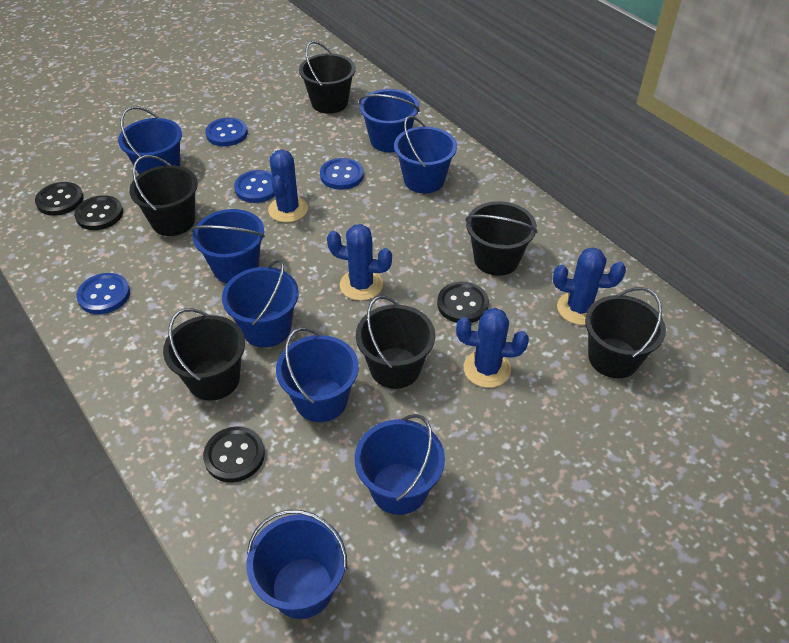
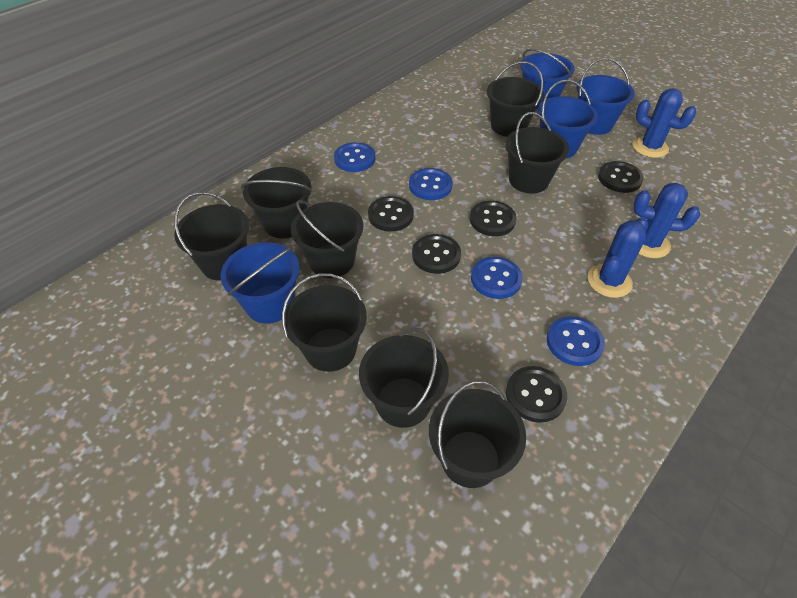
black bucket: [129,155,198,236] [163,308,245,401] [299,41,356,114] [356,296,435,389] [466,201,538,276] [585,287,666,378] = 6 -> [174,192,249,281] [241,167,313,238] [282,273,367,372] [291,200,363,278] [359,328,449,428] [429,381,526,488] [487,61,544,137] [505,112,569,194] = 8
black button: [35,182,84,216] [74,195,123,230] [203,426,265,482] [437,282,489,323] = 4 -> [368,196,414,232] [412,234,461,274] [470,201,517,236] [506,366,567,423] [598,161,644,193] = 5
blue bucket: [118,107,182,175] [191,209,265,283] [222,260,299,348] [247,510,347,619] [276,328,359,422] [355,414,445,515] [359,89,420,152] [394,116,457,194] = 8 -> [221,242,300,323] [520,48,575,109] [538,79,598,158] [577,58,635,135] = 4
blue cactus: [268,149,308,222] [327,224,392,301] [456,308,529,388] [553,247,626,325] = 4 -> [588,217,648,298] [633,88,696,158] [633,183,700,258] = 3

